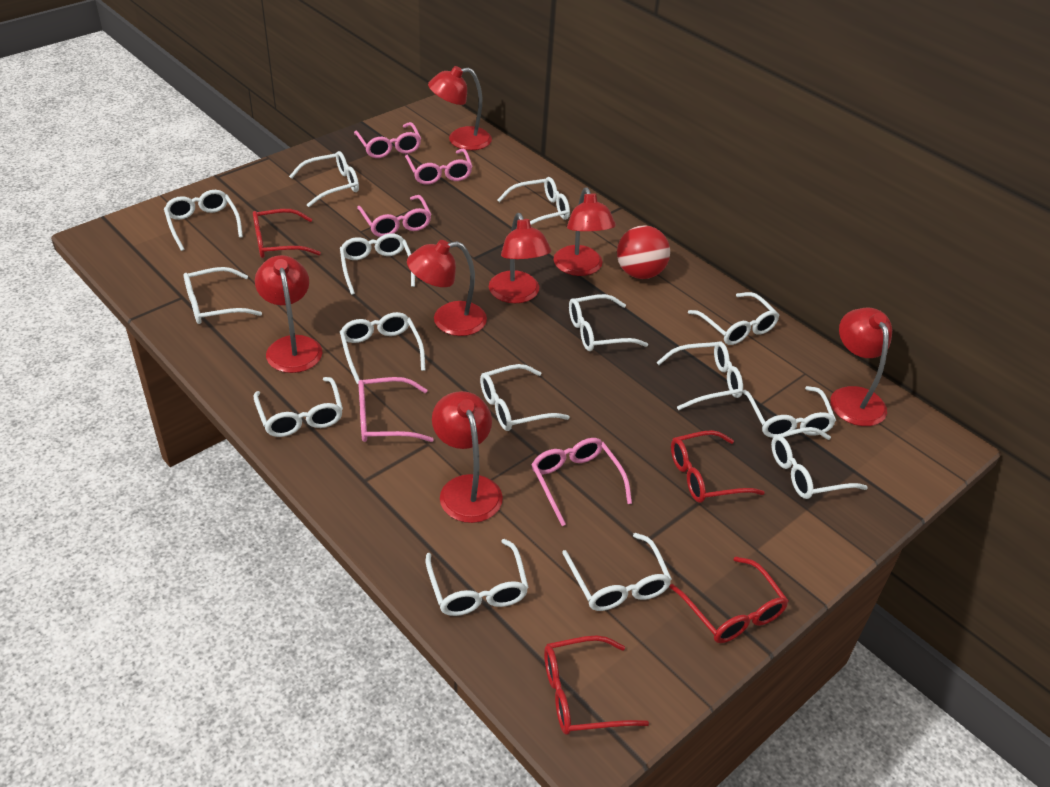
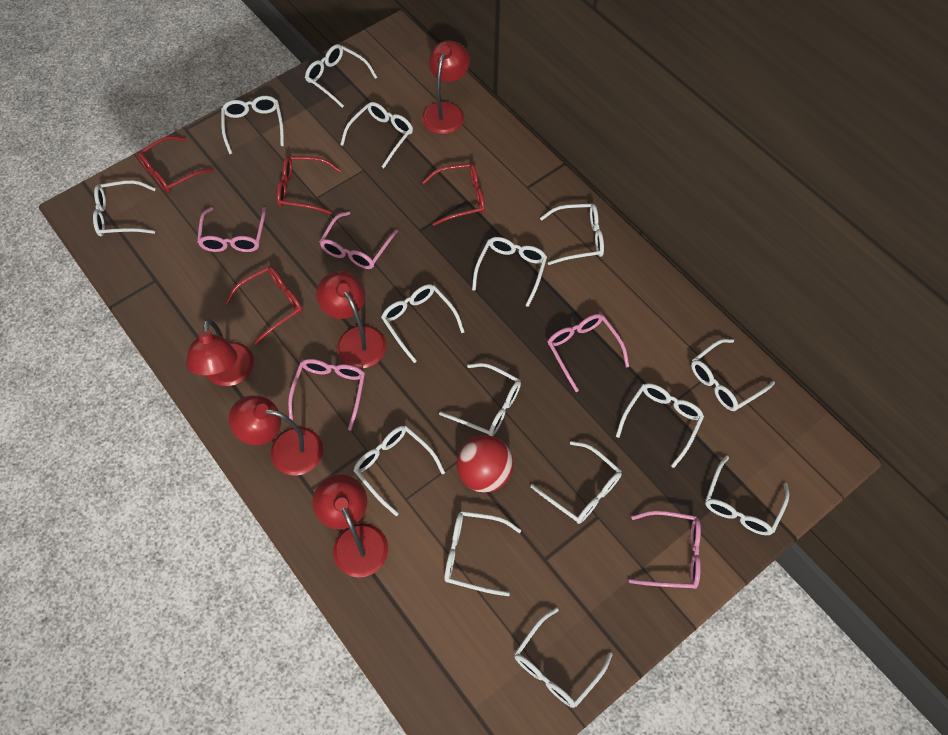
red lamp: [255,255,322,373] [407,240,487,336] [428,66,492,150] [432,391,503,523] [489,213,551,303] [554,187,616,276] [830,308,892,426] = 7 -> [186,319,254,386] [229,395,323,476] [312,475,388,577] [316,271,387,369] [422,40,470,134] = 5

